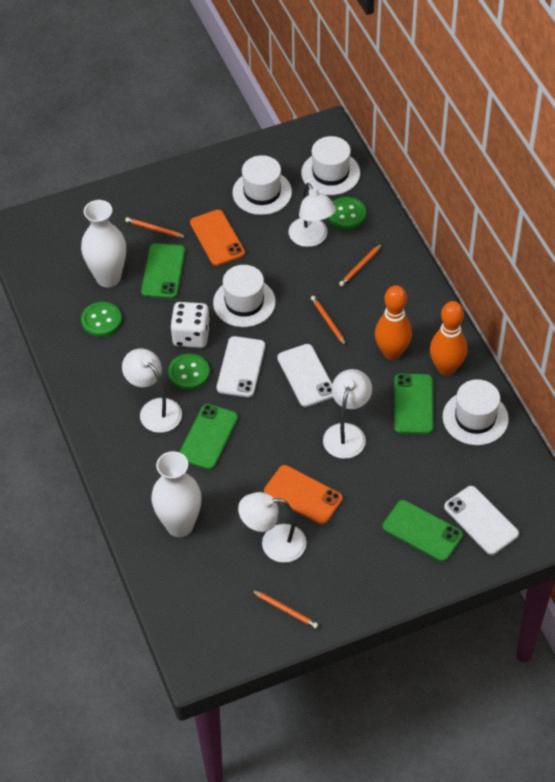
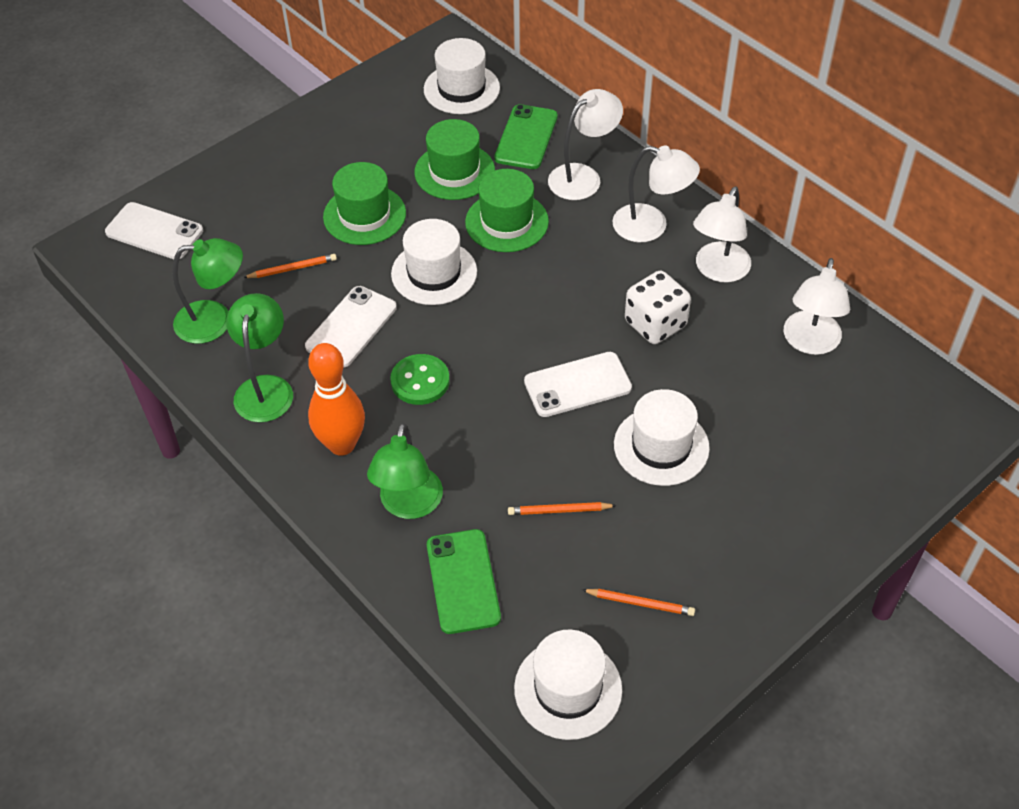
green button: [81,302,122,337] [168,354,210,390] [328,197,366,229] = 3 -> [390,354,450,405] = 1
green hat: none = 0 -> [323,162,406,245] [414,119,495,200] [465,169,549,252] = 3
green lamp: none = 0 -> [172,238,243,344] [226,293,293,422] [367,423,443,519] = 3
green phone: [141,243,185,299] [179,404,238,470] [383,500,463,562] [394,373,433,434] = 4 -> [427,529,501,634] [495,104,558,169] = 2
orange bowling pin: [375,285,412,360] [430,301,467,376] = 2 -> [308,343,365,456] = 1
orange pencil: [125,217,186,238] [251,590,318,629] [311,296,346,345] [339,244,382,286] = 4 -> [243,254,337,278] [508,502,617,515] [582,589,695,616] = 3
orange phone: [190,210,245,266] [264,465,343,524] = 2 -> none = 0
white vase: [81,200,126,287] [151,451,201,537] = 2 -> none = 0

